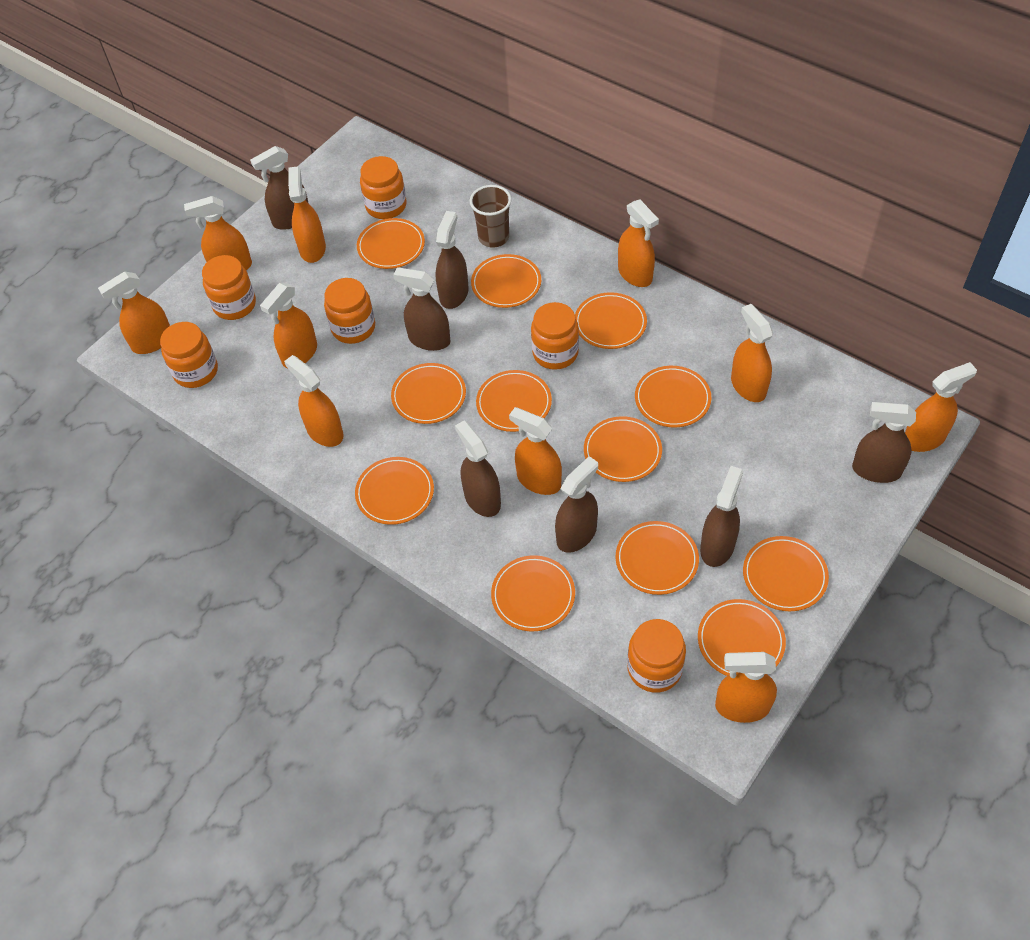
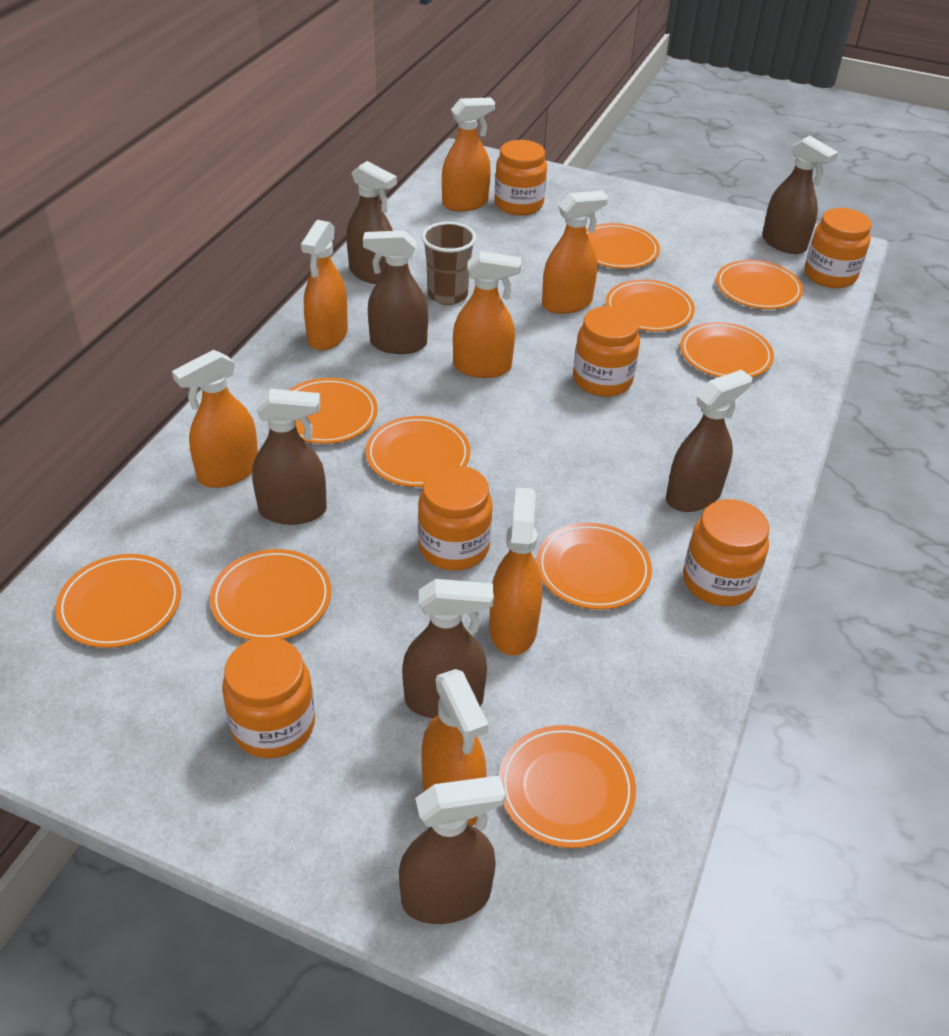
orange plate: [355,457,434,525] [357,218,425,269] [391,363,466,424] [471,254,541,308] [476,370,552,432] [491,555,575,631] [575,292,647,349] [584,416,662,482] [616,521,699,595] [635,366,711,427] [698,599,786,676] [743,536,829,611] = 12 -> [56,554,181,648] [210,549,331,640] [289,378,378,444] [365,416,470,487] [499,725,636,848] [537,523,652,610] [586,223,660,269] [606,279,695,332] [680,322,774,377] [716,260,803,309] = 10
orange spray bottle: [98,271,170,354] [184,196,252,270] [260,283,317,368] [284,355,344,447] [288,166,326,263] [509,407,562,495] [618,199,659,287] [715,652,777,723] [731,304,773,402] [905,362,977,452] = 10 -> [172,350,258,488] [301,220,348,351] [422,669,489,826] [442,98,495,211] [453,251,521,378] [489,487,542,656] [542,191,608,314] = 7

